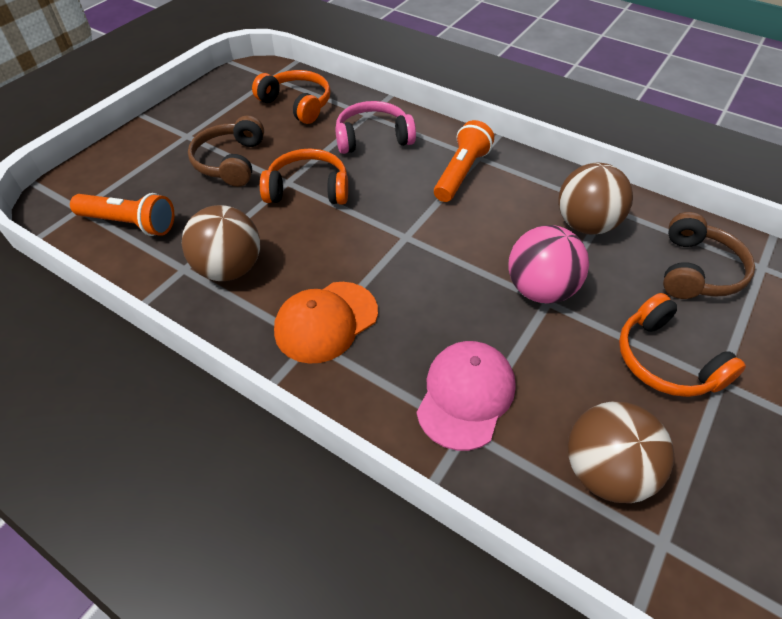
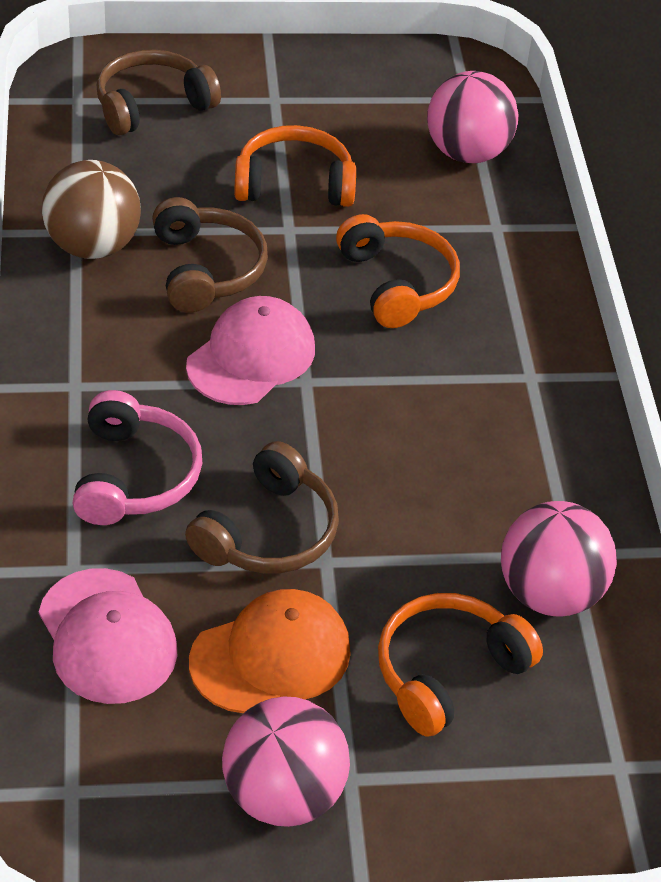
brown ball: [182,205,260,281] [558,163,633,235] [568,401,674,503] = 3 -> [42,160,141,259] = 1
brown headphones: [188,115,264,187] [663,212,755,299] = 2 -> [97,50,221,135] [152,197,268,312] [185,441,339,574] = 3
orange flashlight: [70,193,174,236] [434,120,494,202] = 2 -> none = 0
pink ball: [508,225,589,304] = 1 -> [222,697,350,827] [427,71,519,163] [501,501,617,617] = 3
pink cap: [417,341,516,451] = 1 -> [39,568,177,704] [186,296,315,405] = 2

